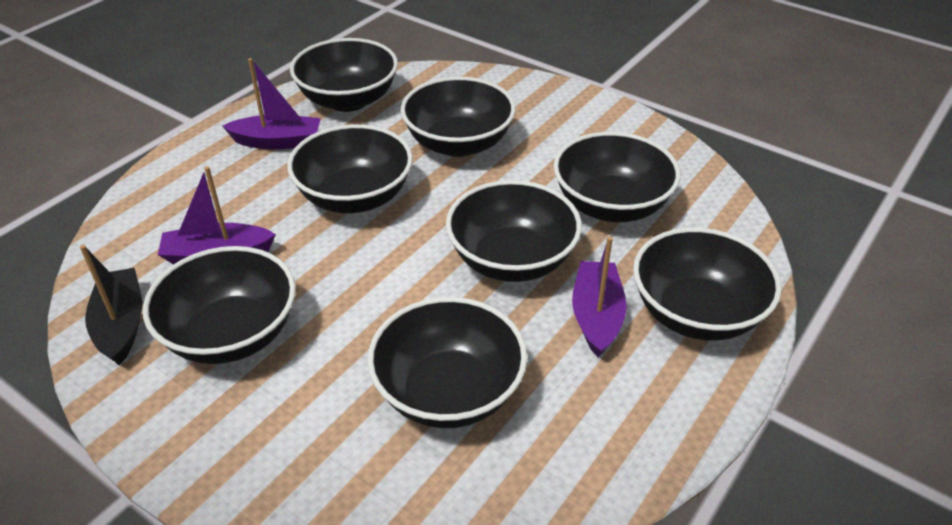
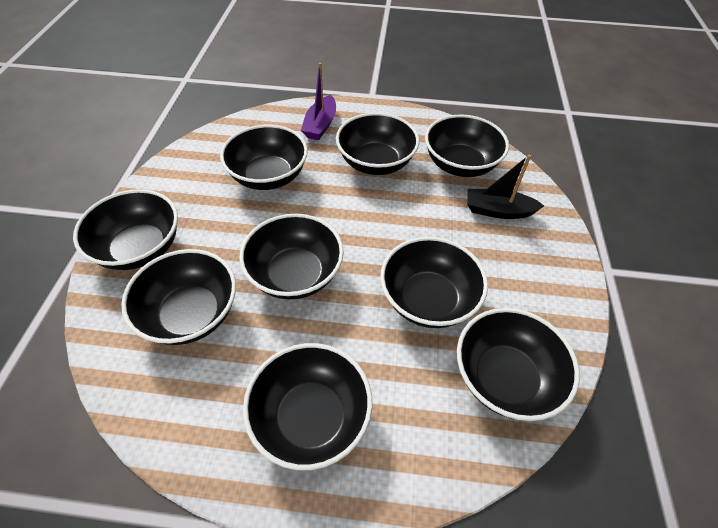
black bowl: [143,246,296,364] [287,124,413,213] [290,38,398,112] [367,297,528,428] [401,77,516,157] [446,180,582,282] [553,132,681,222] [633,228,782,341] = 8 -> [73,189,178,270] [121,249,236,345] [220,125,308,190] [239,214,344,300] [243,343,372,470] [336,113,419,175] [380,237,488,328] [425,114,509,177] [457,308,580,421] = 9
purple boat: [158,166,276,265] [223,58,321,149] [572,237,627,357] = 3 -> [301,63,336,140] = 1

